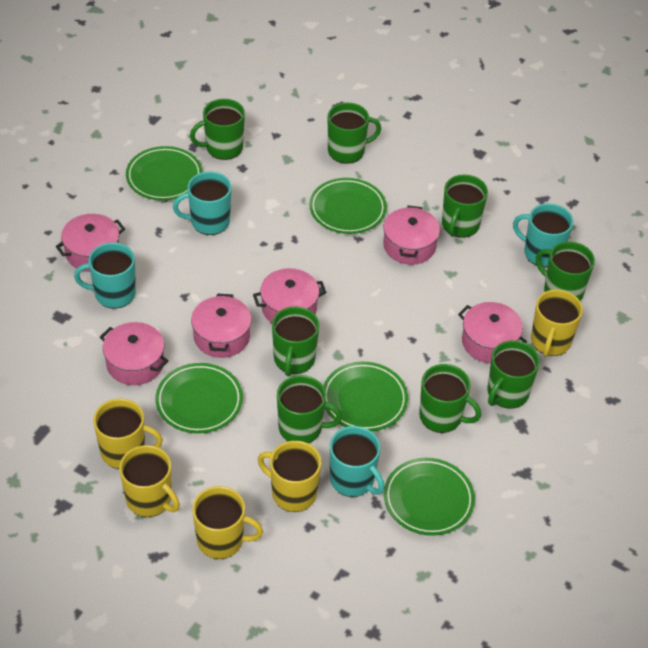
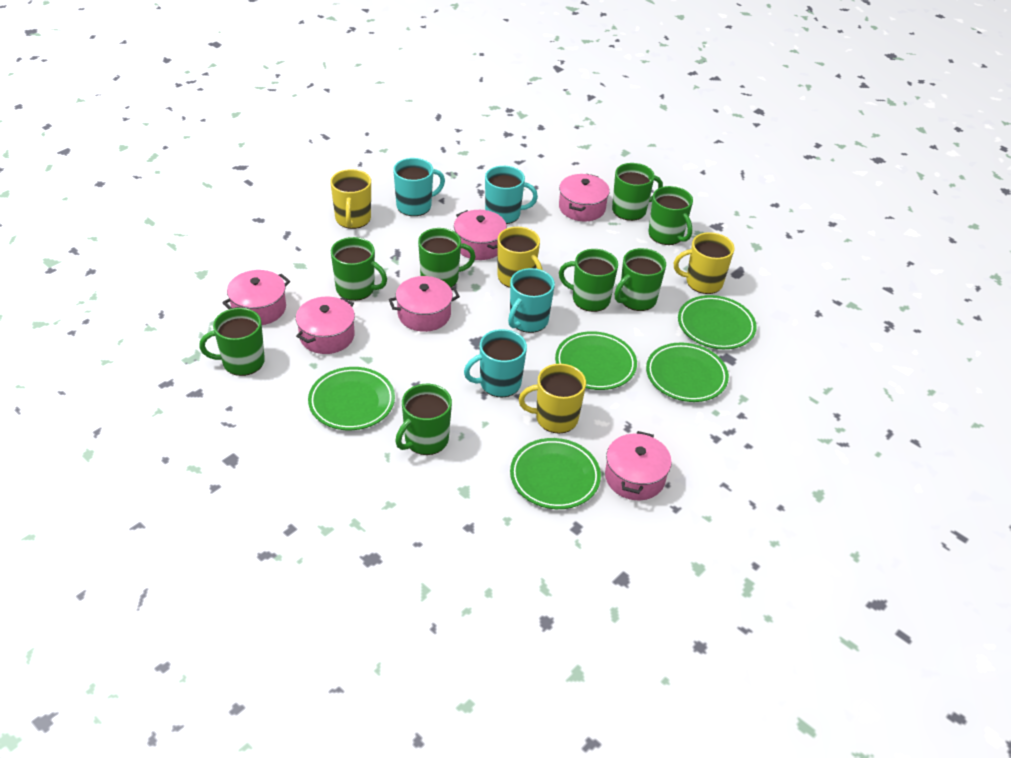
yellow mug: [93,398,163,469] [119,445,180,517] [192,486,263,559] [258,441,321,512] [531,289,583,357] = 5 -> [330,169,371,229] [498,227,543,288] [519,364,586,433] [674,232,735,294] = 4

